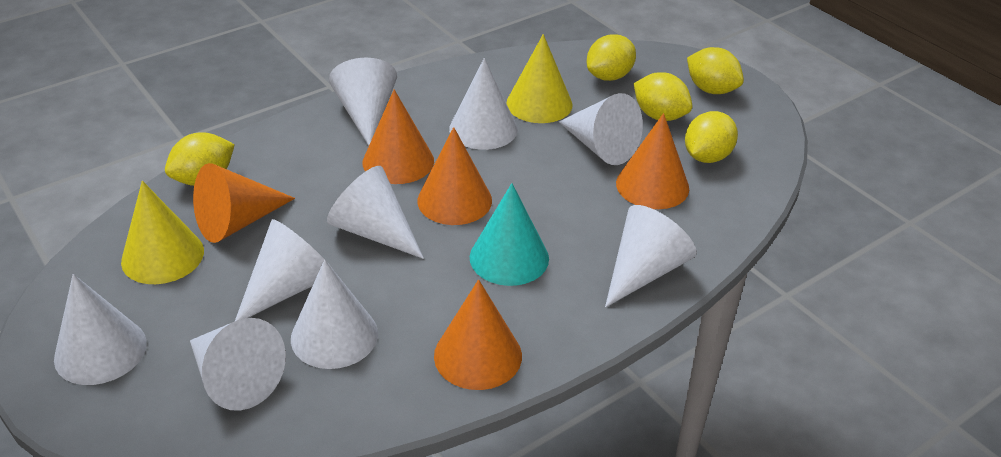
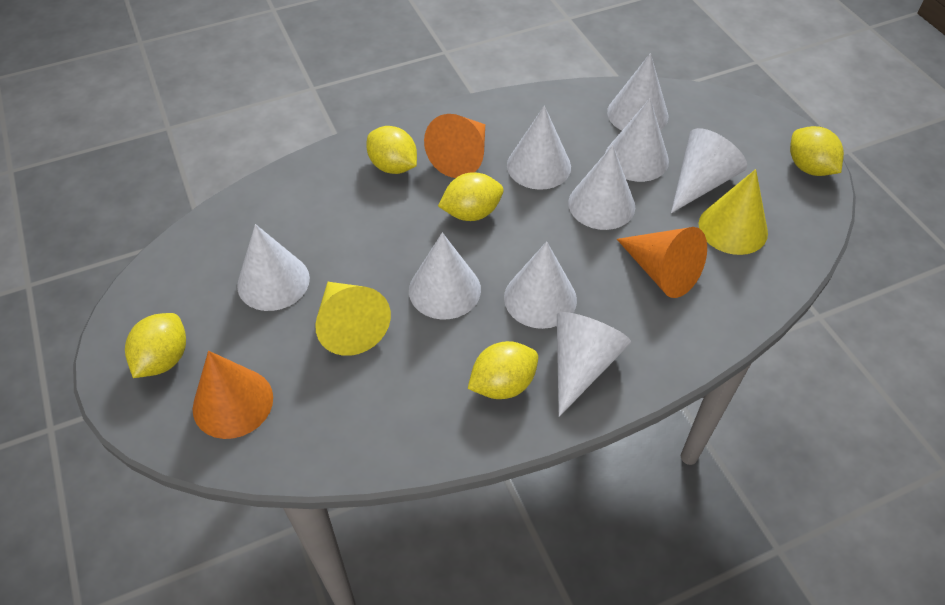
orange cone: [193,163,295,243] [362,89,434,184] [417,127,492,225] [434,279,522,390] [616,113,689,209] = 5 -> [193,351,273,439] [424,114,485,178] [617,227,707,298] = 3
turquoise cone: [470,183,549,286] = 1 -> none = 0

